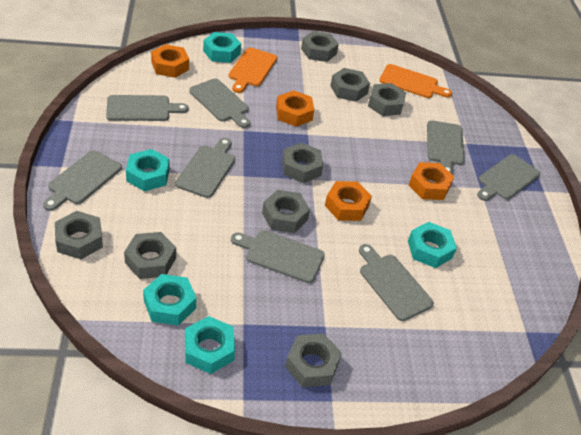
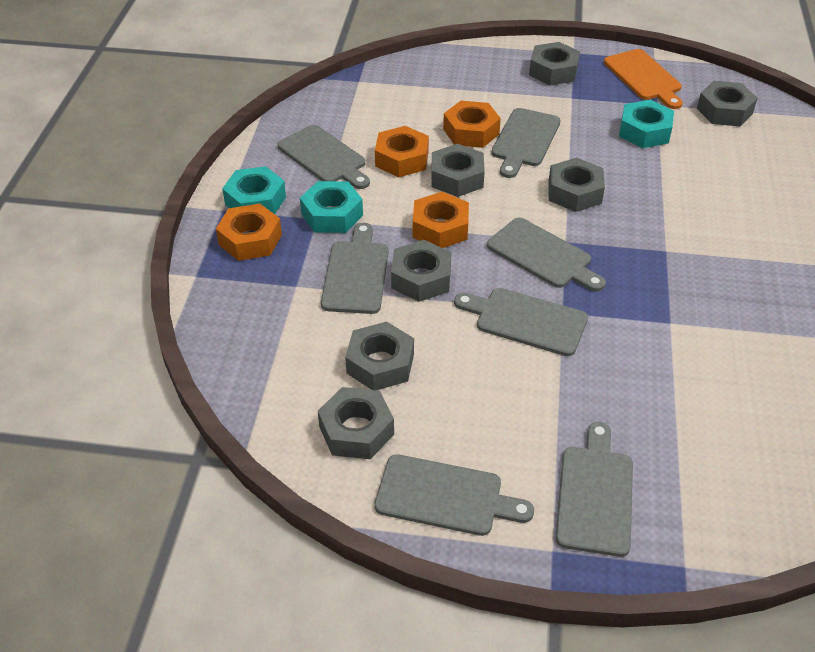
grey cutting board: [43,150,122,211] [106,95,188,121] [175,138,235,198] [189,79,250,128] [231,230,325,283] [359,244,434,321] [427,120,465,175] [477,154,540,201] = 8 -> [277,125,370,189] [321,223,388,314] [374,454,534,536] [454,288,588,356] [487,218,606,292] [491,108,561,178] [556,422,633,557] = 7
grey nut: [55,211,103,259] [124,232,176,279] [262,190,310,233] [282,142,323,183] [285,333,342,387] [301,31,339,62] [330,68,370,102] [368,83,406,116] = 8 -> [318,387,394,459] [345,322,414,390] [391,240,452,302] [431,144,485,197] [529,42,580,86] [548,158,605,212] [697,81,758,126] = 7
orange cutting board: [229,48,277,93] [379,64,452,98] = 2 -> [604,49,683,109] = 1
turquoise nut: [126,149,170,191] [143,274,197,326] [185,316,235,374] [203,32,241,63] [408,222,457,268] = 5 -> [222,166,286,214] [300,181,363,233] [619,100,674,148] = 3

